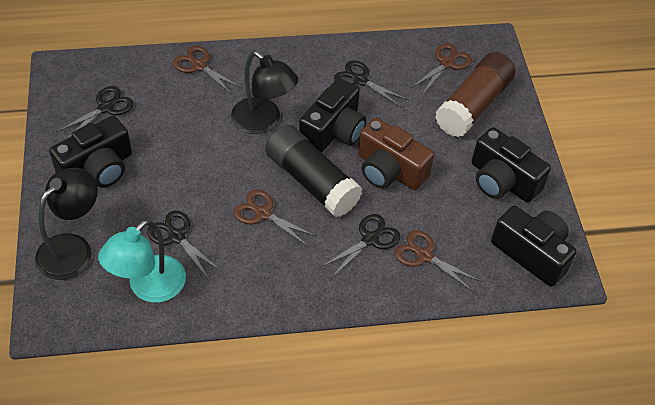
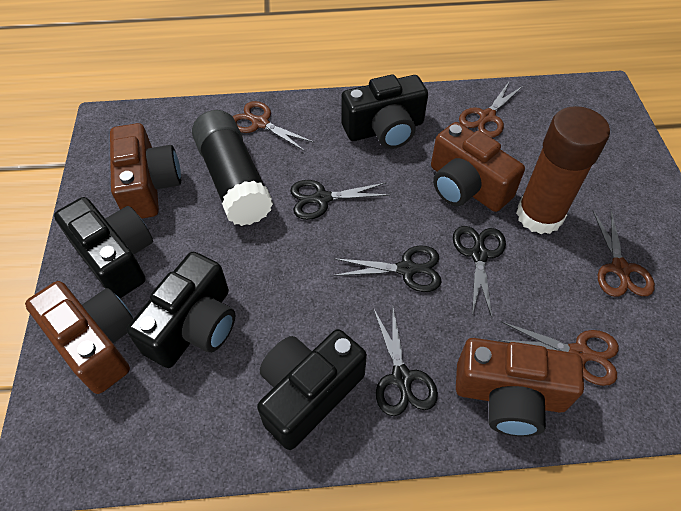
black lamp: [35,168,98,280] [231,51,298,134] = 2 -> none = 0
brown camera: [358,118,434,190] = 1 -> [25,281,134,394] [110,123,181,219] [431,122,525,212] [456,338,584,437] = 4
turquoise lamp: [98,220,186,303] = 1 -> none = 0

